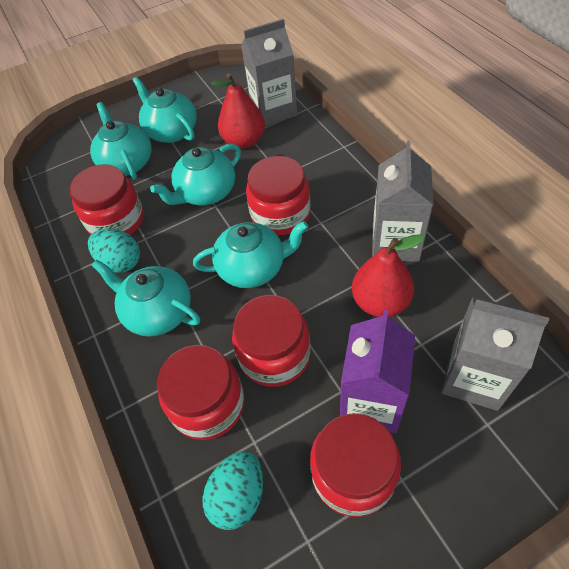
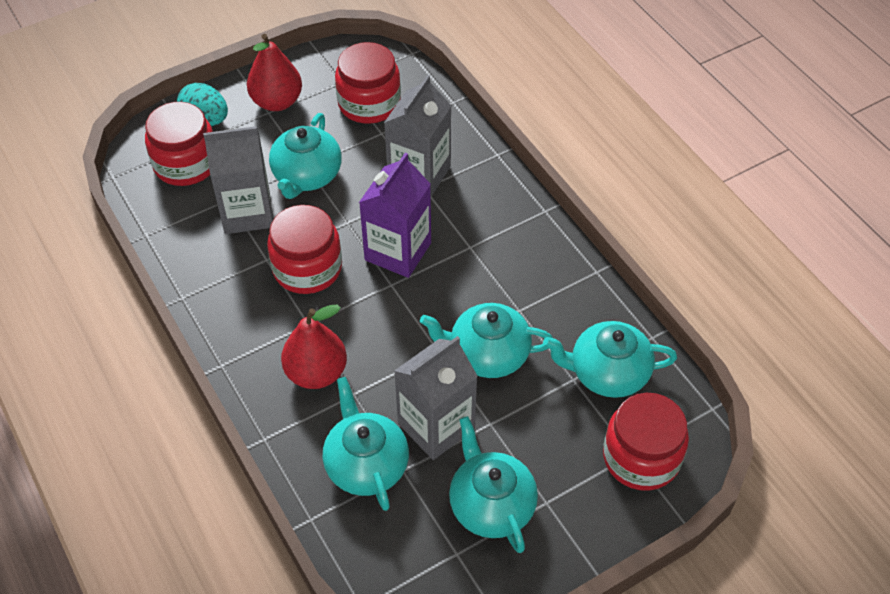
red jar: [69,164,144,235] [157,345,245,440] [232,295,310,387] [246,156,311,235] [310,413,401,517] = 5 -> [145,102,213,186] [267,205,342,294] [335,42,401,124] [603,393,689,491] = 4
turquoise egg: [88,228,140,273] [203,451,263,530] = 2 -> [177,83,228,126] = 1

